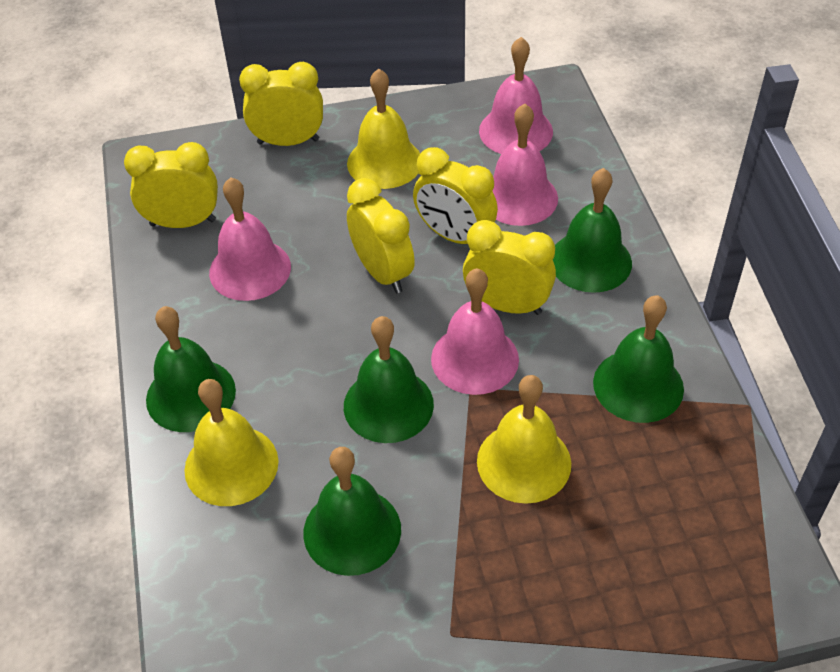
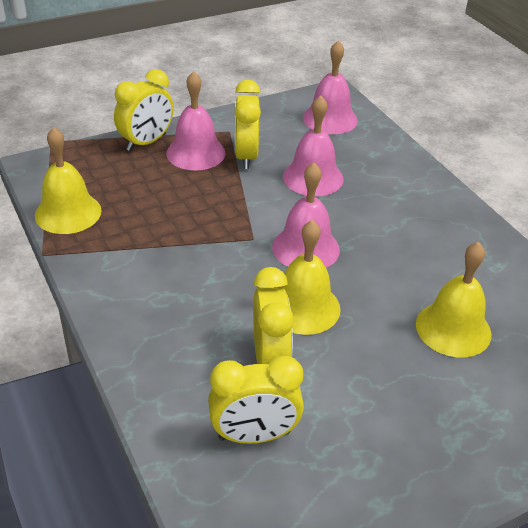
green bell: [146,306,236,432] [303,447,401,576] [344,316,434,443] [553,168,632,293] [593,295,684,423] = 5 -> none = 0
yellow clock: [124,142,218,228] [239,62,323,146] [347,178,415,293] [413,147,498,244] [463,220,556,315] = 5 -> [114,69,174,151] [208,356,304,444] [235,80,261,169] [253,267,294,364] = 4

